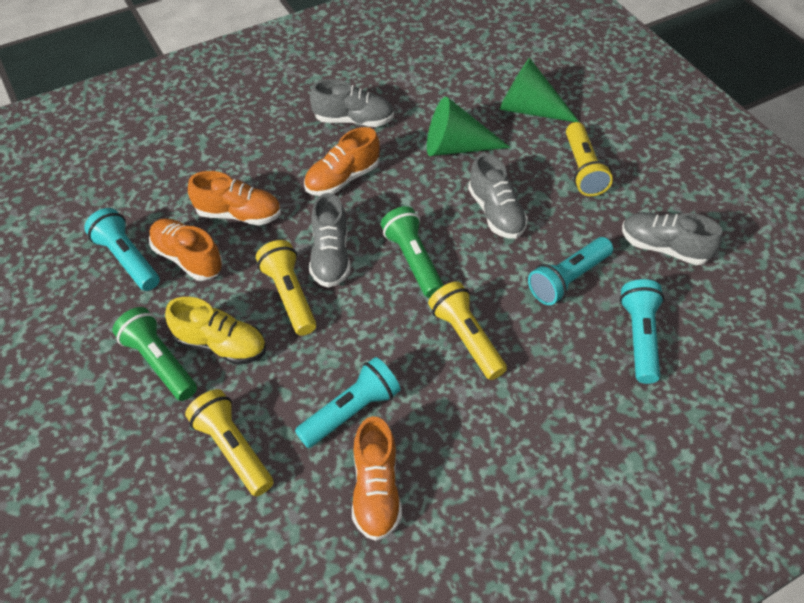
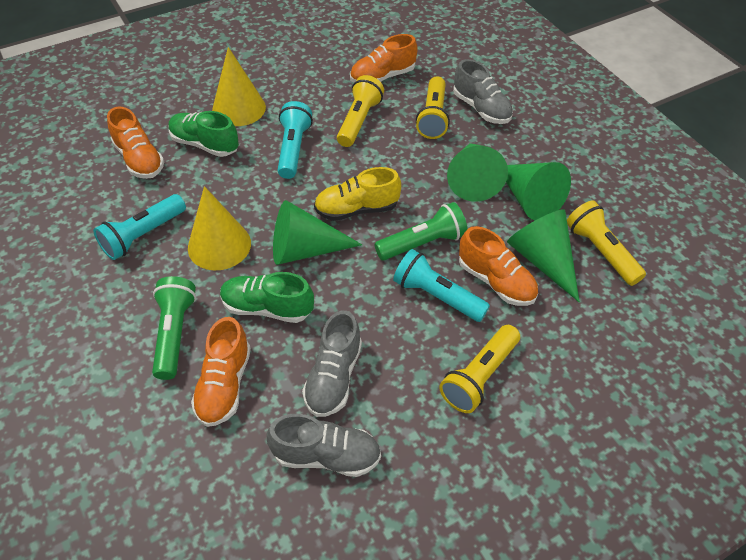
green cone: [427,97,510,156] [499,58,580,123] = 2 -> [273,200,362,265] [447,143,508,202] [506,162,571,220] [507,209,580,302] = 4
green shoe: none = 0 -> [169,111,239,157] [220,272,314,323] = 2
grey shoe: [309,193,351,288] [310,79,394,127] [468,153,528,239] [622,212,722,265] = 4 -> [266,414,381,477] [302,311,362,417] [453,59,513,124] = 3
turquoise flashlight: [84,208,160,291] [295,357,401,448] [528,237,613,305] [620,279,664,384] = 4 -> [93,194,186,260] [277,101,313,179] [393,249,490,322] = 3
yellow cone: none = 0 -> [188,186,251,270] [212,47,266,126] = 2

